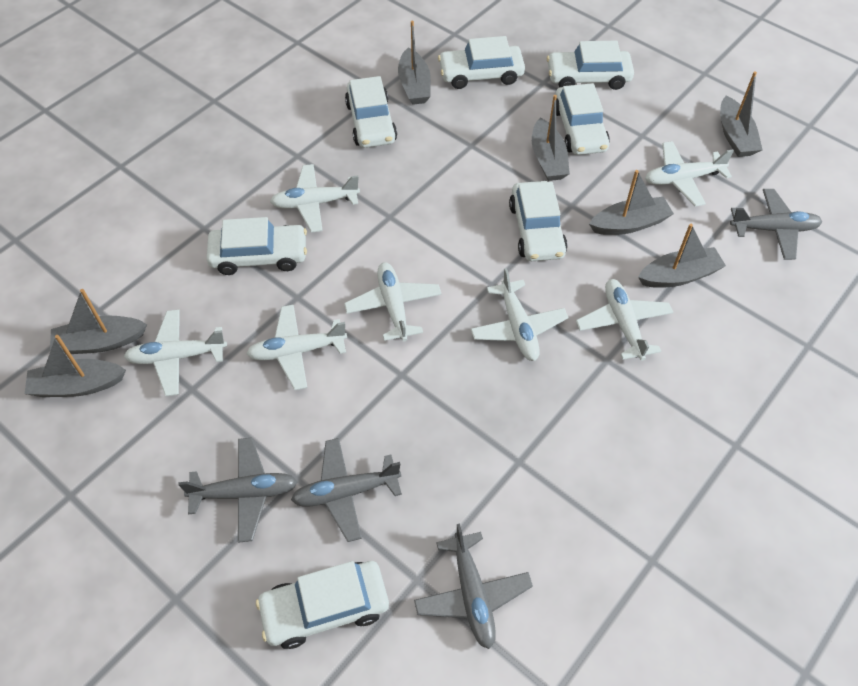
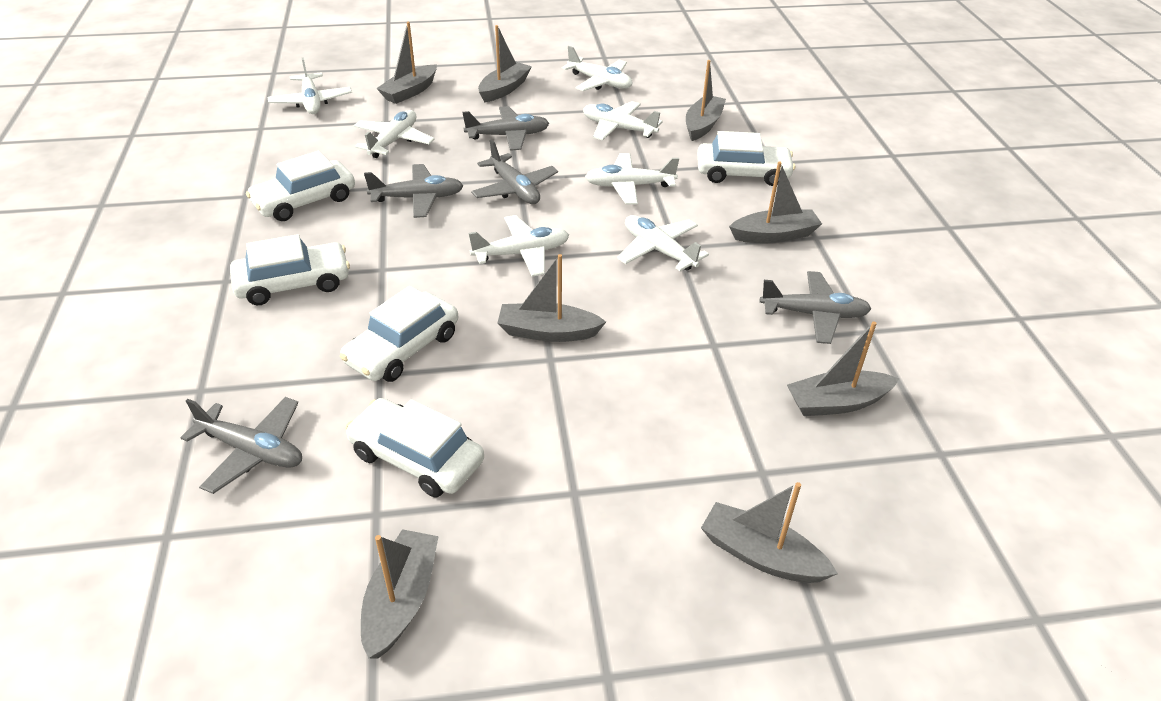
grey boat: [25,335,126,397] [50,289,147,354] [398,21,431,105] [532,95,570,181] [589,170,674,235] [638,224,726,288] [720,71,763,157] = 7 -> [361,529,439,659] [376,22,437,104] [478,25,532,102] [497,254,606,342] [686,60,726,141] [701,482,838,583] [729,162,822,243] [787,321,899,416] = 8
grey plane: [179,437,297,543] [291,438,402,542] [414,523,533,649] [730,189,822,260] = 4 -> [180,397,302,494] [364,164,464,218] [462,106,549,151] [471,139,558,204] [760,271,871,344] = 5
white car: [206,217,307,275] [256,561,389,649] [345,76,397,148] [438,36,525,89] [509,181,567,261] [547,41,634,90] [555,83,610,155] = 7 -> [230,234,350,305] [246,151,355,221] [340,286,458,382] [346,398,484,497] [697,131,795,186] = 5

